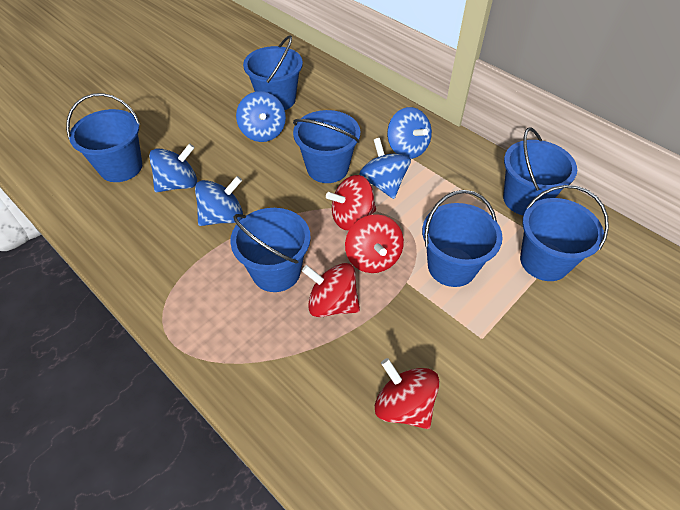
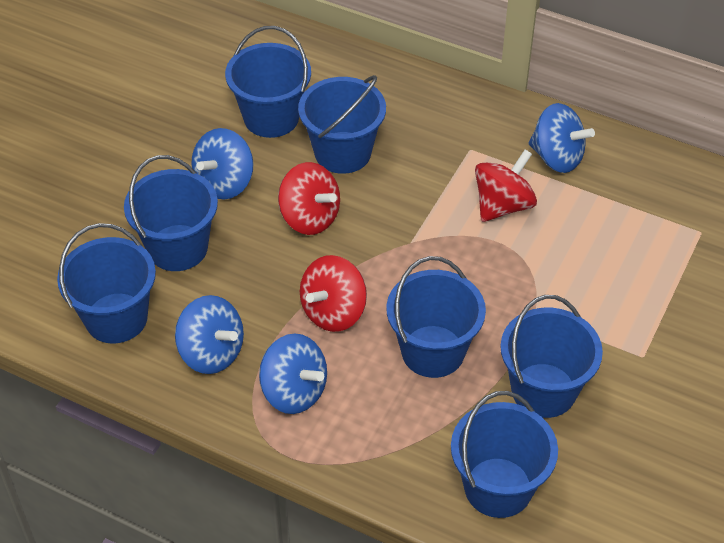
blue spinning top: [149,143,197,192] [195,176,243,226] [236,91,286,142] [359,138,411,199] [387,107,432,159] = 5 -> [175,295,244,374] [192,128,253,199] [259,334,327,414] [529,103,595,173] = 4
red spinning top: [302,263,360,317] [326,175,376,230] [345,214,404,273] [375,358,440,429] = 4 -> [278,162,340,235] [300,255,367,332] [475,150,537,222] = 3

